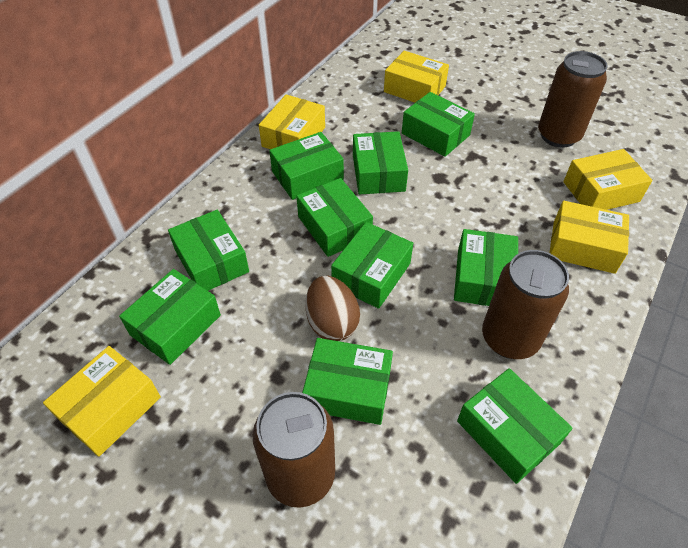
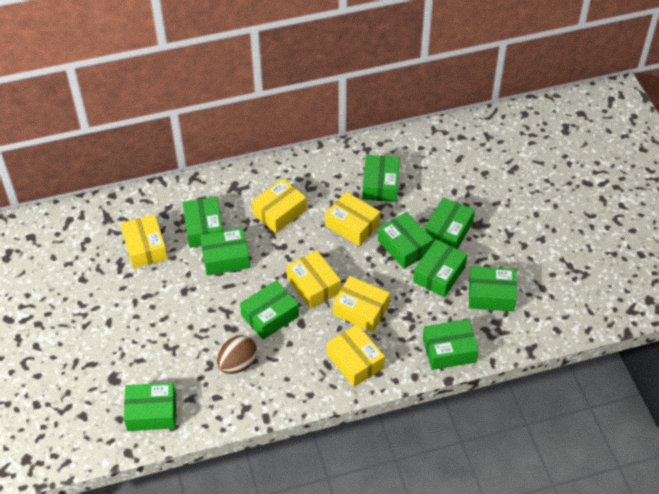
brown can: [252,392,335,508] [482,250,569,359] [538,51,608,148] = 3 -> none = 0
yellow box: [43,346,161,457] [259,94,325,149] [384,51,449,103] [549,201,629,274] [563,149,652,210] = 5 -> [121,214,168,269] [252,179,307,233] [286,250,341,309] [325,192,380,246] [327,324,385,387] [333,276,390,332] = 6

